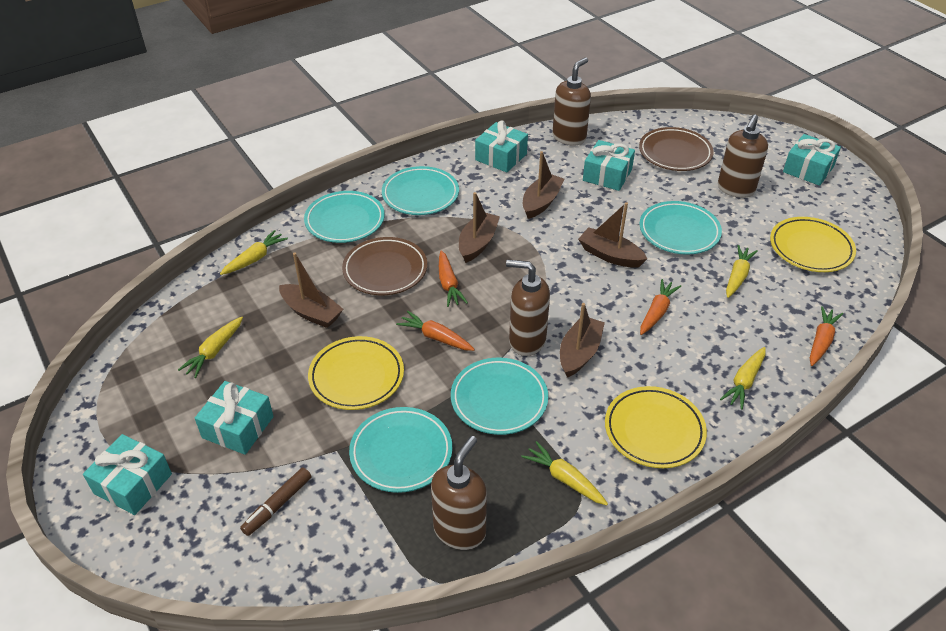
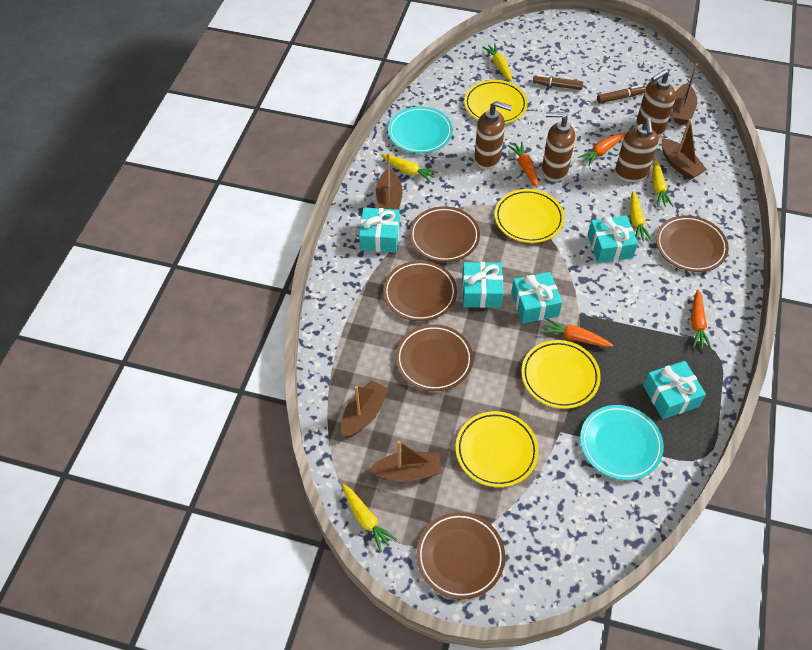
brown marker: [240,467,311,536] = 1 -> [533,75,583,90] [597,85,646,103] = 2
brown plate: [342,237,427,295] [639,127,714,171] = 2 -> [383,261,457,321] [395,324,473,391] [409,206,480,262] [416,512,505,599] [656,215,729,272] = 5
turquoise plate: [304,191,385,243] [349,407,452,493] [382,166,459,215] [451,358,548,435] [640,201,722,255] = 5 -> [388,106,453,154] [580,405,664,480] = 2
yellow plate: [308,336,404,410] [605,386,707,468] [770,217,856,272] = 3 -> [456,411,539,487] [464,80,528,124] [495,189,565,243] [521,340,601,409] = 4

